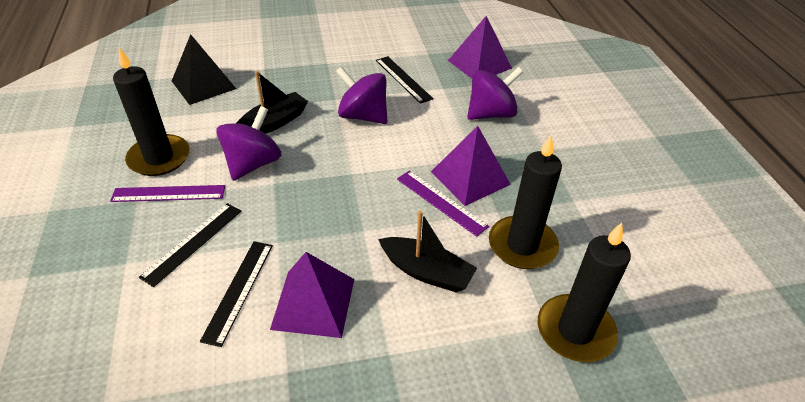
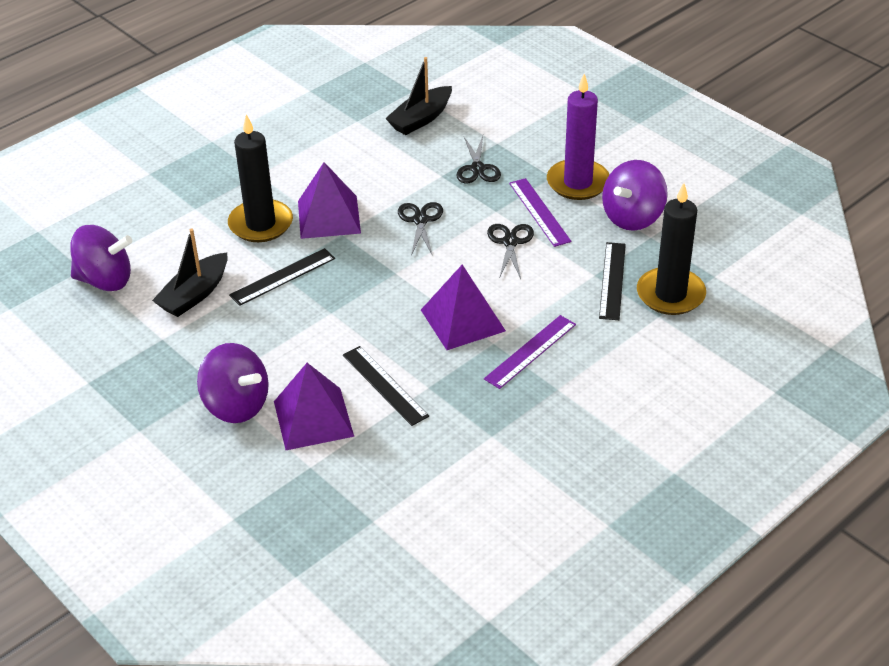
black candle: [113,48,190,176] [489,135,562,269] [538,223,631,362] = 3 -> [228,115,293,242] [637,183,706,315] = 2
black pyramid: [172,34,236,105] = 1 -> none = 0
black scissors: none = 0 -> [398,202,443,256] [456,136,501,183] [487,224,534,279] = 3
purple candle: none = 0 -> [547,74,609,200] = 1

